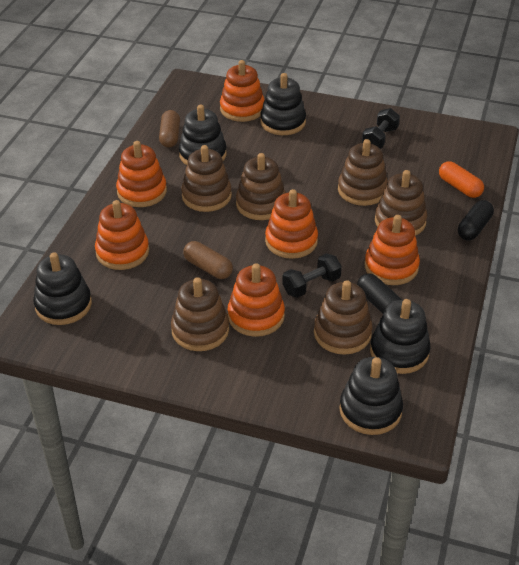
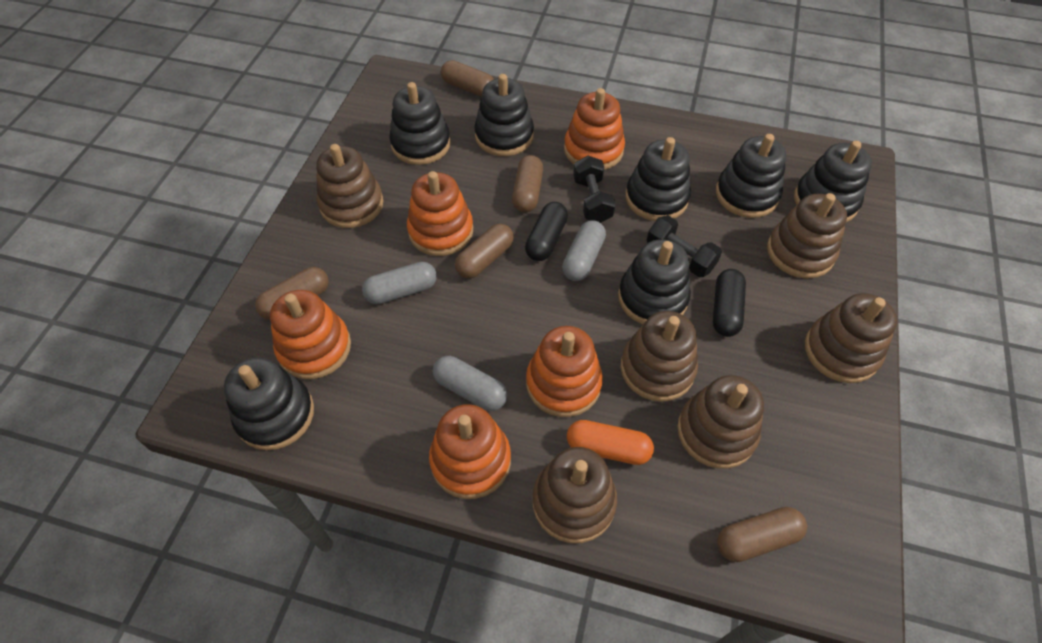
black stacking toy: [33,252,92,325] [179,105,227,165] [260,73,306,135] [339,357,403,435] [370,299,431,374] = 5 -> [224,357,314,450] [389,82,451,165] [474,74,534,156] [618,239,691,324] [626,137,691,221] [716,134,786,218] [794,141,872,222] = 7
brown capsule: [159,110,180,148] [183,241,233,279] = 2 -> [255,267,329,320] [441,60,494,97] [455,224,514,279] [512,155,543,212] [717,507,807,562] = 5
grey capsule: none = 0 -> [362,262,437,304] [433,356,507,411] [562,220,606,281] = 3
orange stacking toy: [95,200,149,270] [116,141,167,207] [220,60,265,122] [227,263,285,337] [265,189,318,259] [365,215,420,285] = 6 -> [270,290,351,379] [407,171,473,256] [429,404,511,499] [526,326,603,417] [564,88,625,170] = 5

